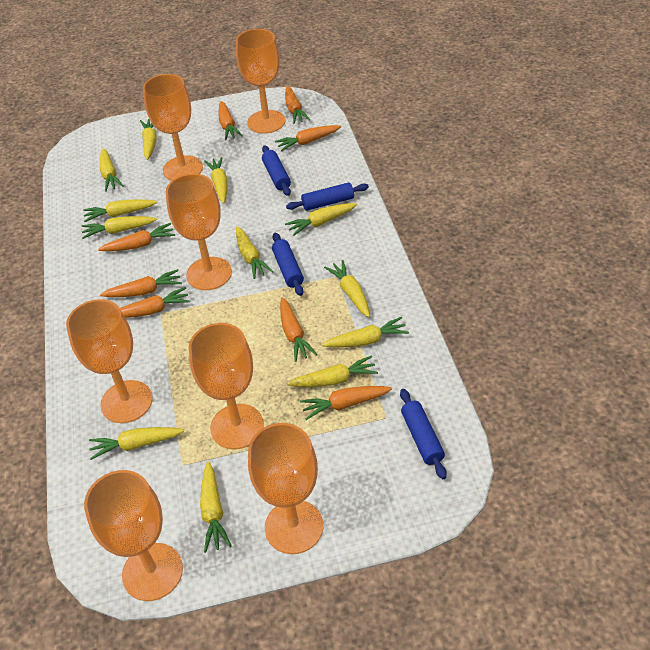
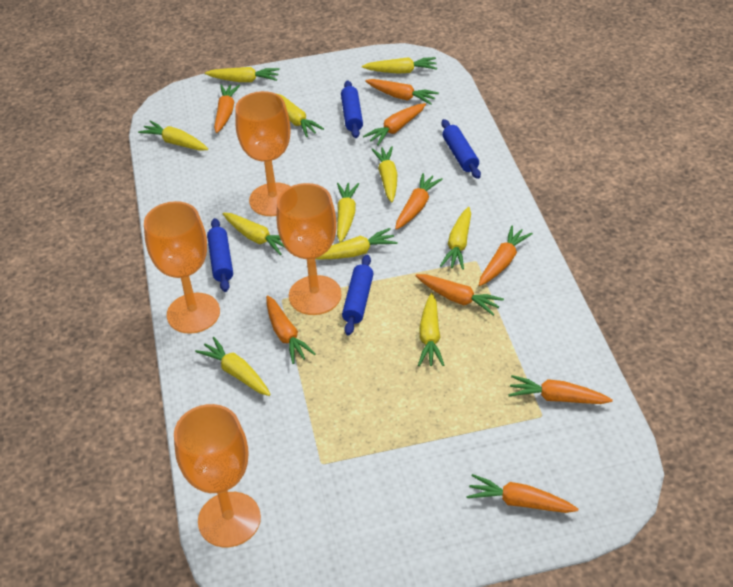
orange carrot: [98,223,175,252] [100,269,182,297] [120,287,190,318] [218,101,243,140] [275,125,341,151] [280,297,317,362] [285,86,310,124] [300,386,392,420] = 8 -> [214,84,240,133] [266,295,316,364] [363,103,426,146] [365,79,439,105] [395,173,443,230] [416,274,504,316] [467,474,578,513] [479,226,533,286] [508,375,613,404] = 9
orange goblet: [66,299,153,423] [84,470,183,601] [143,74,203,181] [166,174,232,290] [189,323,264,449] [236,29,285,134] [248,423,323,554] = 7 -> [144,201,220,334] [174,404,261,548] [235,91,291,216] [276,183,341,315] = 4
yellow carrot: [82,216,157,239] [83,199,157,222] [89,427,184,460] [100,148,124,192] [140,119,157,160] [200,461,232,553] [204,157,228,203] [236,226,274,279] [285,203,357,236] [287,356,378,387] [322,317,409,347] [324,260,370,317] = 12 -> [138,121,208,151] [195,337,271,396] [205,67,280,82] [223,213,285,255] [278,94,324,137] [315,228,398,260] [337,183,359,242] [362,57,437,74] [371,146,397,202] [418,293,444,366] [440,207,471,270] = 11

